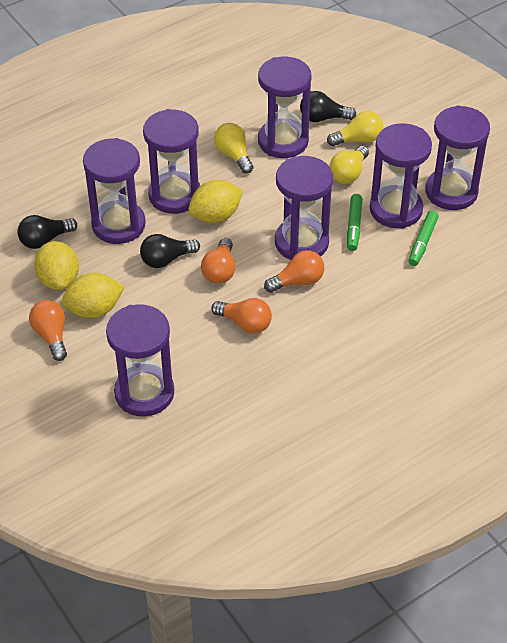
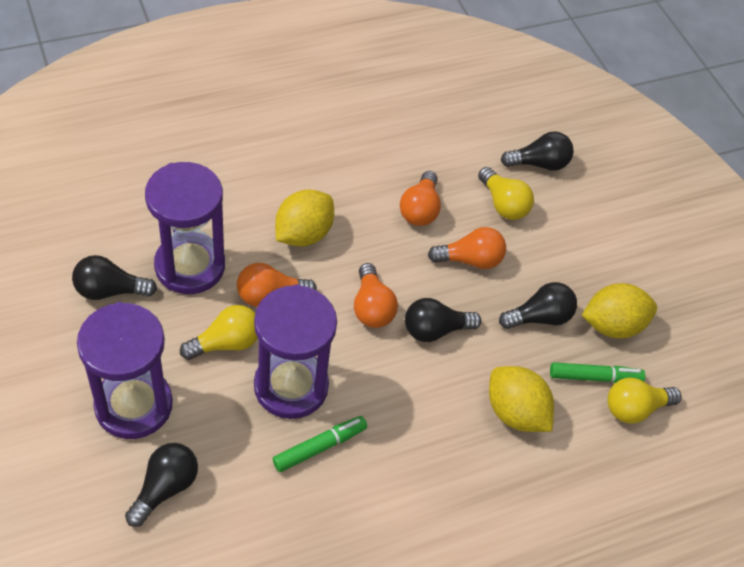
black light bulb: [18,215,77,249] [140,234,200,268] [300,91,356,122] = 3 -> [72,255,157,300] [125,443,198,527] [405,298,481,342] [499,282,577,329] [501,131,574,171] = 5
purple hourglass: [83,138,146,244] [106,304,174,417] [143,109,200,214] [258,57,312,158] [275,156,333,260] [370,123,432,229] [425,105,490,210] = 7 -> [77,302,173,439] [145,162,225,294] [254,284,337,419] = 3

